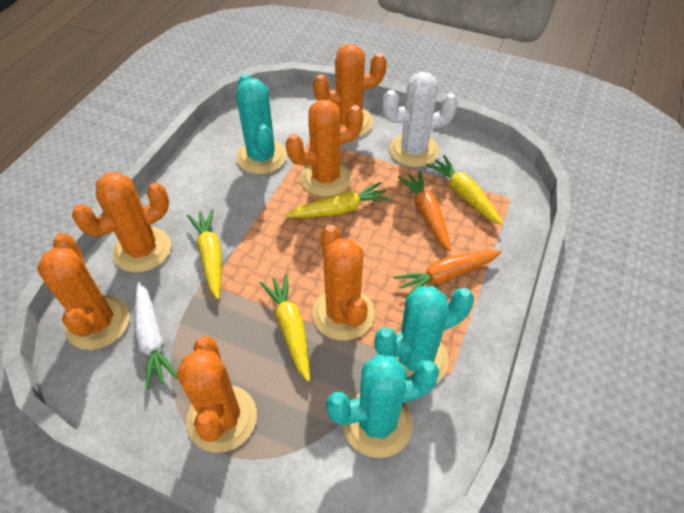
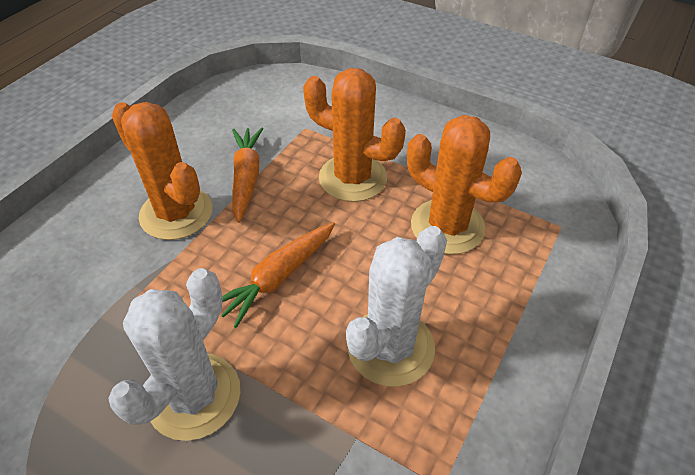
orange cactus: [37,233,130,350] [72,172,171,273] [177,336,257,453] [286,100,364,197] [312,225,374,341] [313,44,387,137] = 6 -> [112,102,212,240] [303,68,406,202] [407,115,522,254] = 3
turquoise cactus: [236,74,287,174] [326,354,439,458] [374,286,474,383] = 3 -> none = 0
white cactus: [382,72,458,167] = 1 -> [108,268,240,441] [346,226,447,387] = 2
white carrot: [135,281,177,389] = 1 -> none = 0
yellow carrot: [187,209,222,300] [260,274,310,382] [285,182,390,218] [426,155,503,225] = 4 -> none = 0

